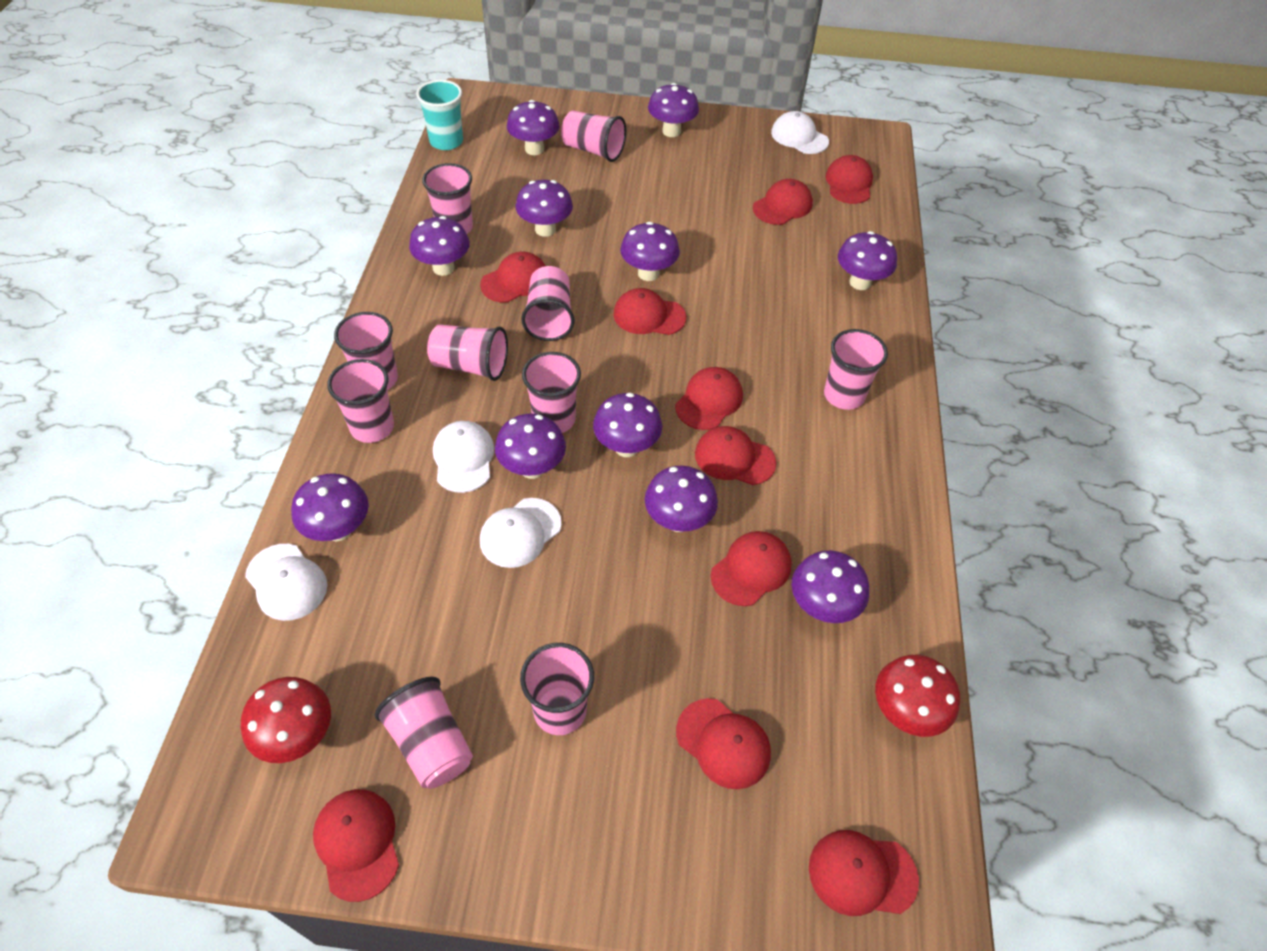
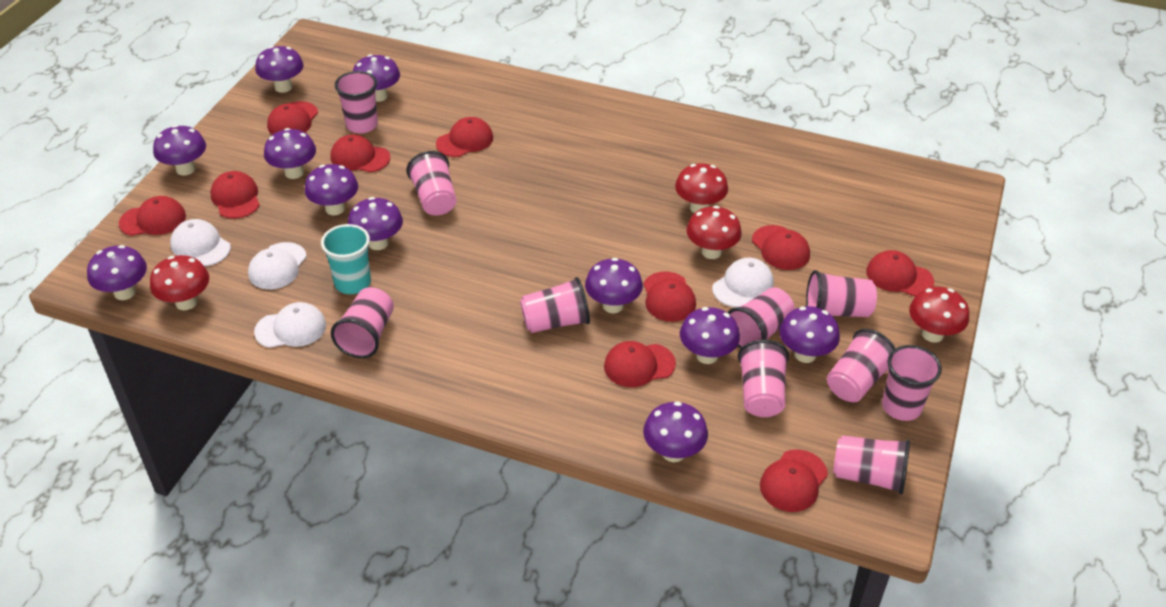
red mushroom: [241,677,331,763] [875,655,960,737] = 2 -> [150,255,209,310] [675,163,728,213] [686,206,742,259] [909,287,969,343] = 4

